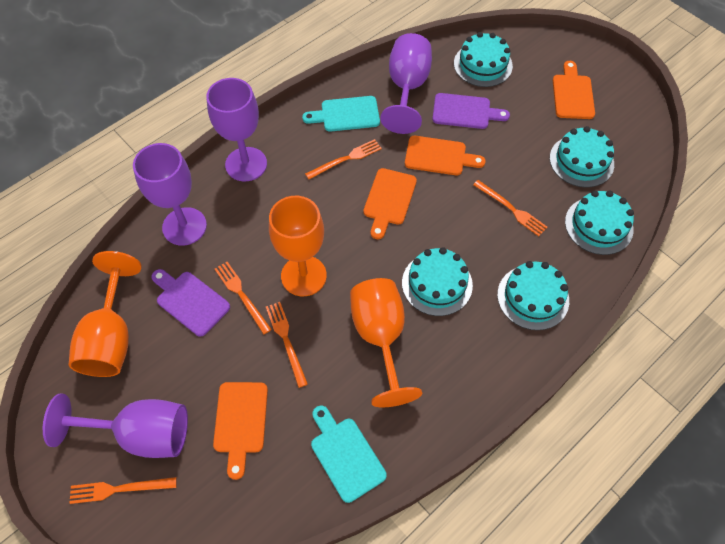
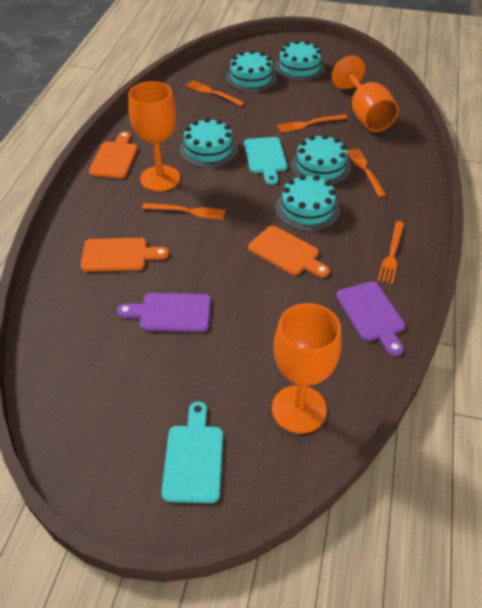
orange cutting board: [213,382,268,480] [363,168,417,239] [405,136,486,175] [553,61,595,119] = 4 -> [81,238,169,272] [89,131,138,179] [248,226,330,278] = 3
purple goblet: [43,393,188,458] [133,143,207,246] [206,78,267,182] [380,33,432,134] = 4 -> none = 0

